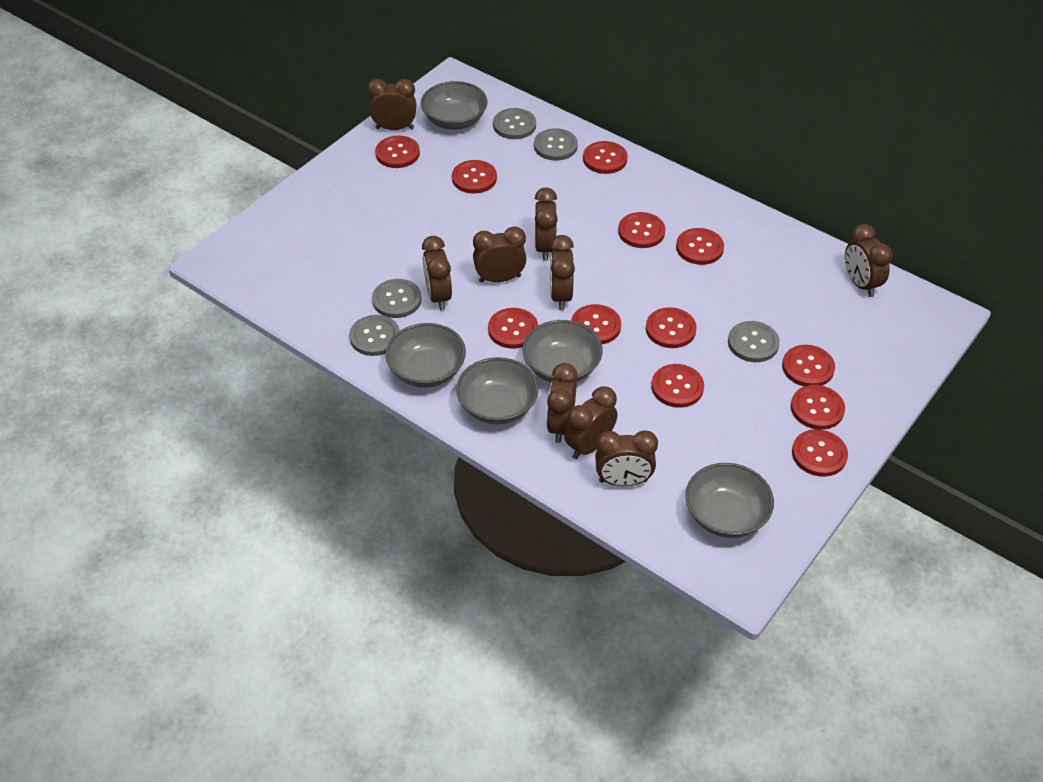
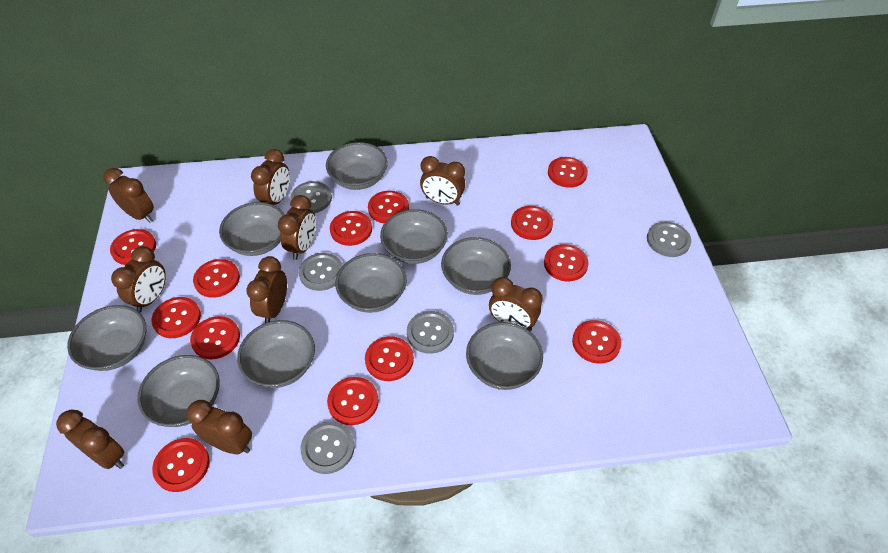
grey bowl: [385,323,466,388] [421,81,487,130] [456,357,539,425] [522,320,603,383] [685,463,774,538] = 5 -> [67,305,146,371] [138,355,220,427] [219,202,285,256] [237,320,315,388] [326,142,388,190] [335,253,407,313] [380,209,448,264] [441,237,511,295] [466,322,543,390] = 9
red button: [375,136,420,168] [452,160,497,194] [488,308,538,349] [571,304,621,344] [583,141,628,174] [618,212,665,248] [646,307,697,348] [651,364,704,408] [676,228,724,265] [782,345,835,386] [791,385,845,430] [792,429,848,477] = 12 -> [110,229,156,265] [152,297,201,338] [152,438,209,492] [190,316,240,359] [193,259,240,298] [327,377,379,425] [330,211,372,246] [365,336,414,381] [368,191,409,223] [511,206,553,240] [544,244,589,281] [548,157,588,188] [572,320,621,364] = 13

